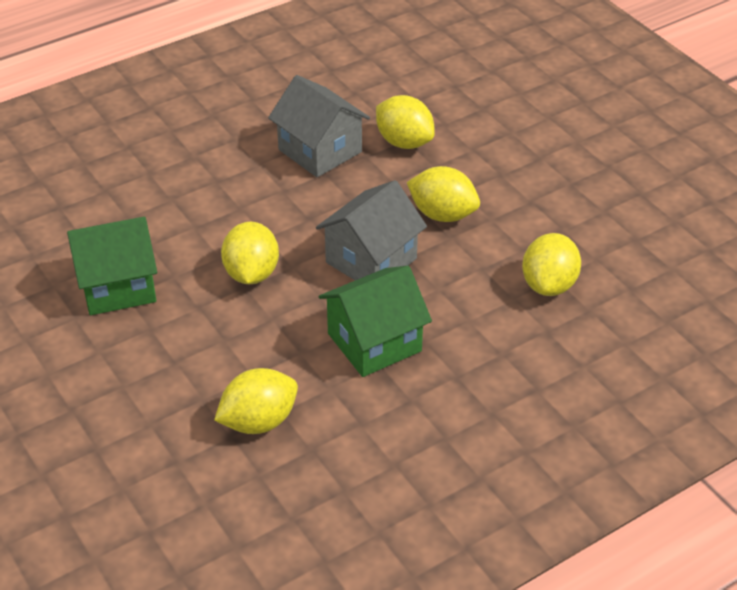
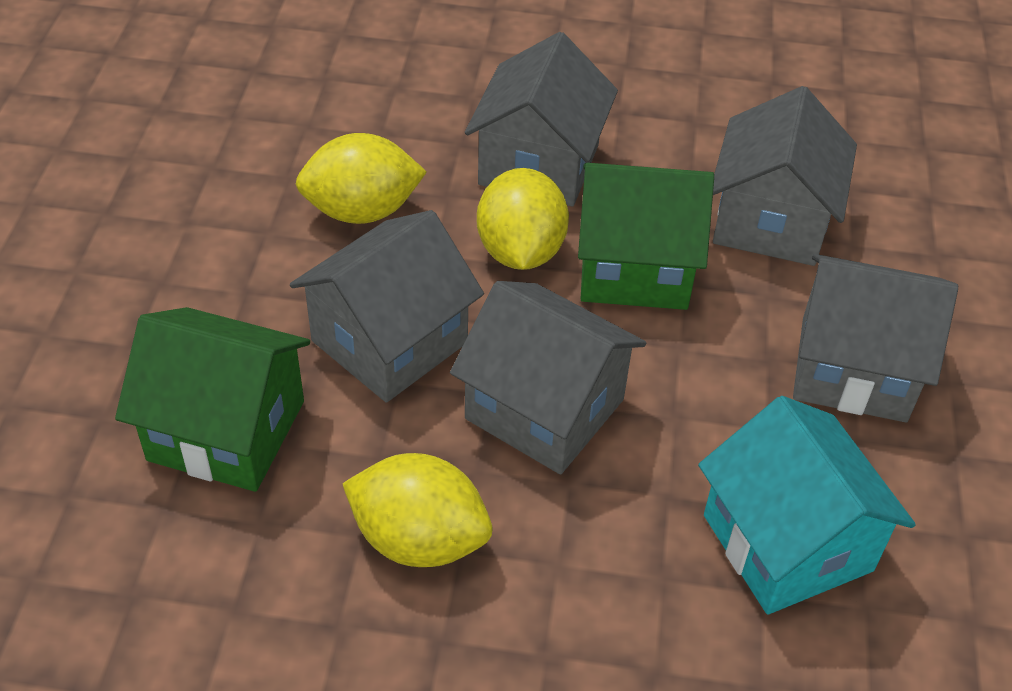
grey house: [268,75,370,177] [316,180,427,280] = 2 -> [290,210,484,403] [450,281,646,474] [465,32,618,207] [713,86,857,266] [793,254,958,422] = 5
turquoise house: none = 0 -> [698,396,916,614] = 1
yellow lemon: [214,368,298,434] [221,222,279,284] [376,95,435,149] [407,166,480,222] [522,233,581,296] = 5 -> [296,133,427,224] [342,453,493,567] [477,168,569,270] = 3

